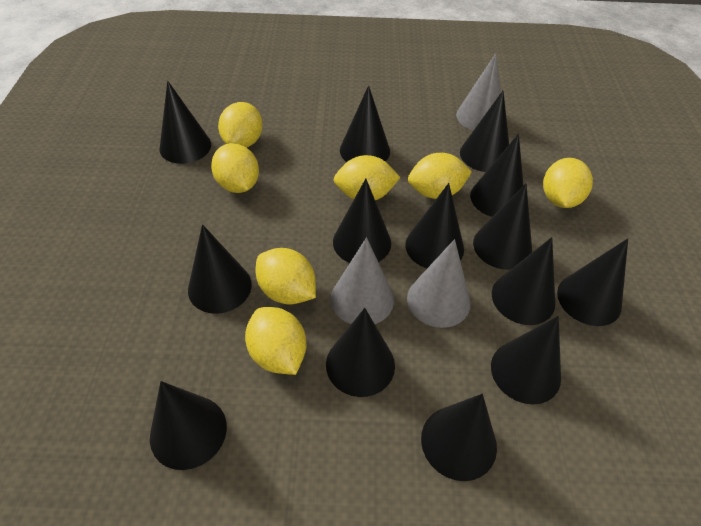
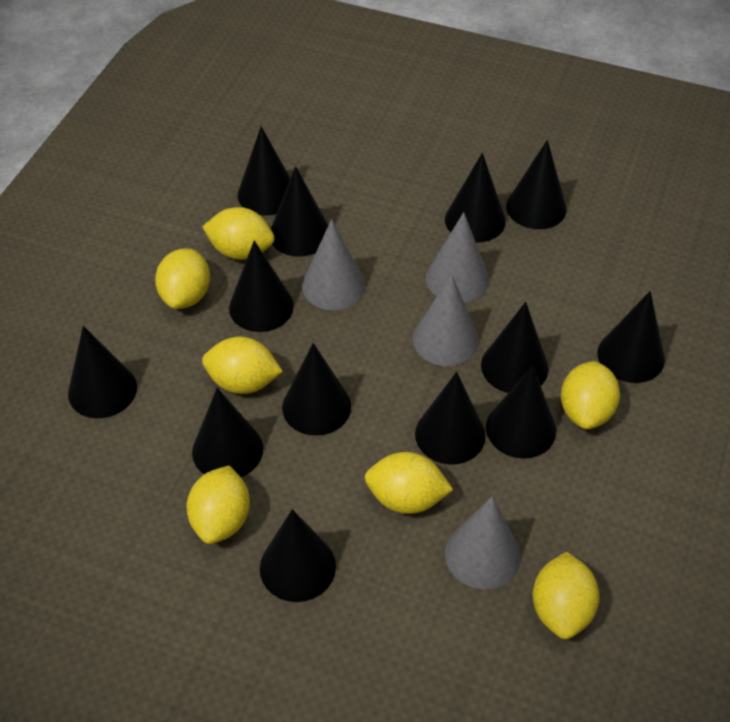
black cone: [150,381,227,470] [159,81,211,164] [188,224,252,314] [326,308,395,397] [333,178,391,263] [340,85,390,162] [405,183,464,268] [421,394,497,481] [460,91,509,172] [470,134,523,217] [473,183,532,270] [491,316,561,404] [492,237,555,325] [557,238,628,326] = 14 -> [68,326,137,418] [192,388,263,477] [229,241,294,332] [238,126,291,215] [260,509,336,602] [271,166,328,257] [282,343,351,436] [415,372,486,465] [445,153,506,243] [481,302,549,393] [486,366,556,459] [506,140,567,229] [597,291,665,383] = 13
grey cone: [331,237,394,324] [407,239,471,328] [456,53,501,130] = 3 -> [302,219,366,310] [413,274,479,366] [426,212,489,303] [445,496,520,589] = 4

